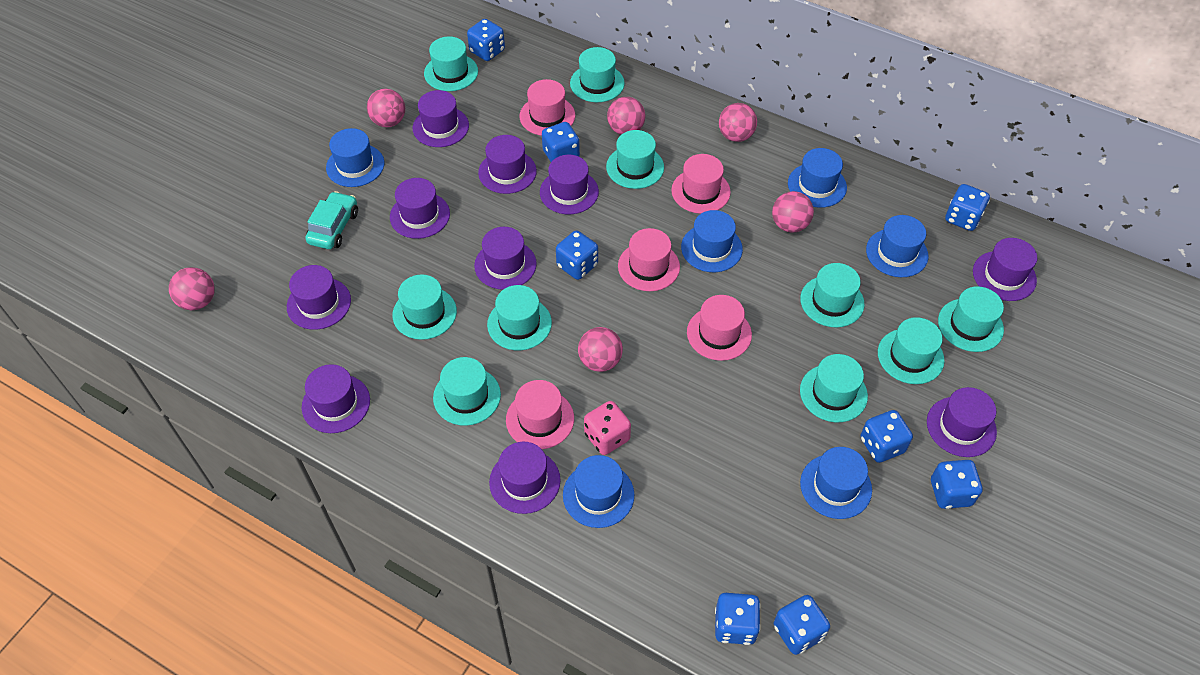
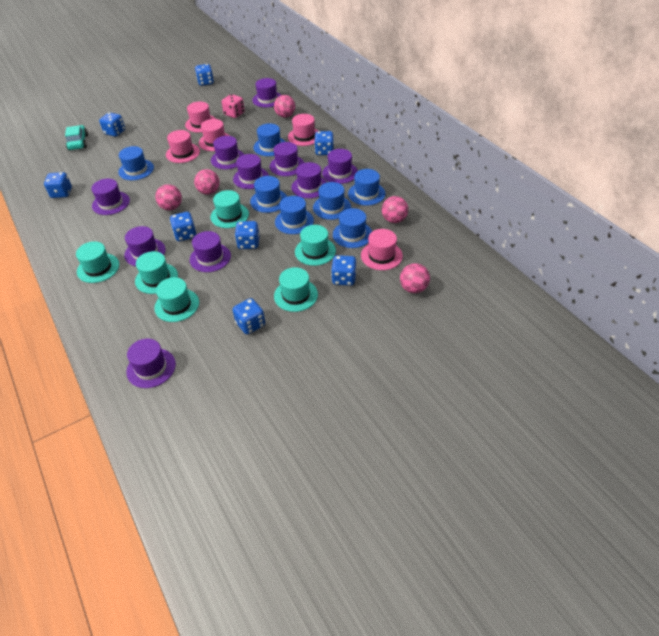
blue hat: [326,128,384,187] [563,455,634,528] [681,210,743,272] [788,148,847,208] [800,447,872,519] [866,215,929,277] = 6 -> [118,146,154,180] [250,176,287,213] [253,123,286,156] [275,196,314,234] [313,182,351,220] [333,208,372,248] [348,169,385,206] = 7
pink ball: [169,267,215,310] [367,89,405,127] [578,327,623,372] [607,97,645,135] [719,103,757,142] [772,191,814,233] = 6 -> [155,184,182,210] [194,169,220,195] [274,95,295,118] [382,196,408,223] [400,263,430,293] = 5
turquoise hat: [392,275,457,340] [424,36,478,91] [433,357,501,426] [487,285,552,350] [570,47,625,102] [606,130,664,189] [800,263,865,327] [800,354,868,422] [878,317,944,384] [938,286,1004,352] = 10 -> [76,241,119,283] [135,251,178,294] [154,277,199,322] [211,190,249,228] [274,267,318,312] [295,225,336,266] = 6

